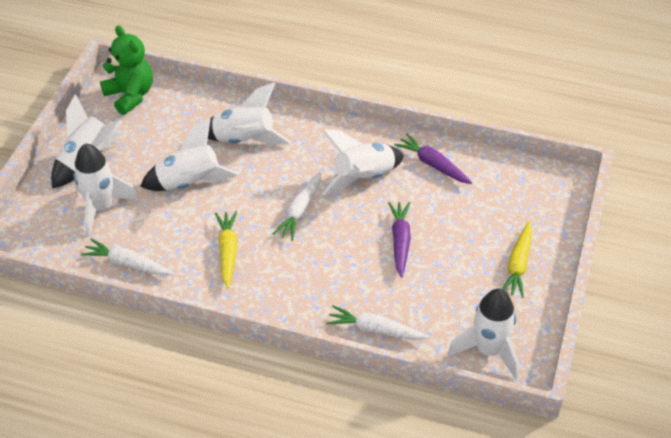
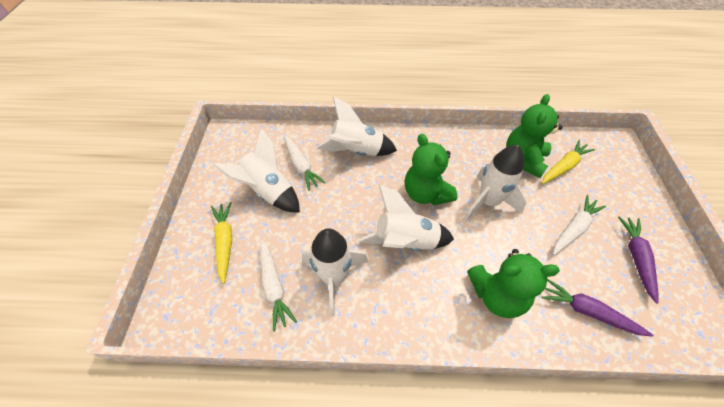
green teddy bear: [100,25,153,115] = 1 -> [405,134,457,206] [467,249,560,318] [506,94,563,178] = 3
white rocket: [51,94,123,188] [73,143,138,237] [140,118,238,191] [208,83,291,145] [322,130,404,195] [447,288,519,380] = 6 -> [213,128,300,213] [302,229,368,317] [316,96,397,156] [358,185,454,251] [464,145,527,220] = 5

